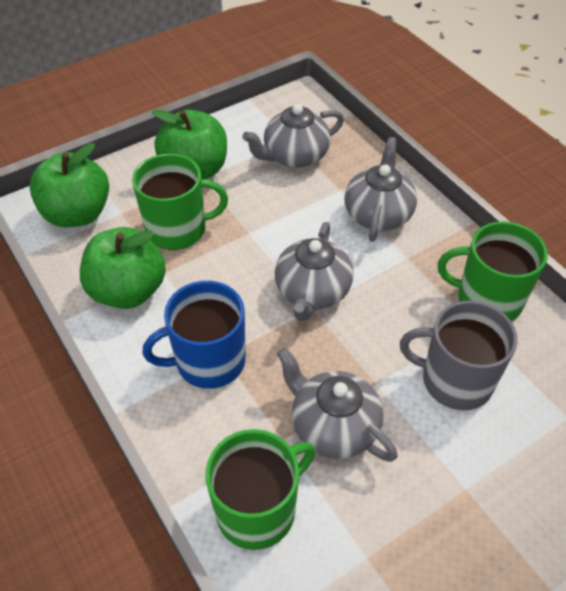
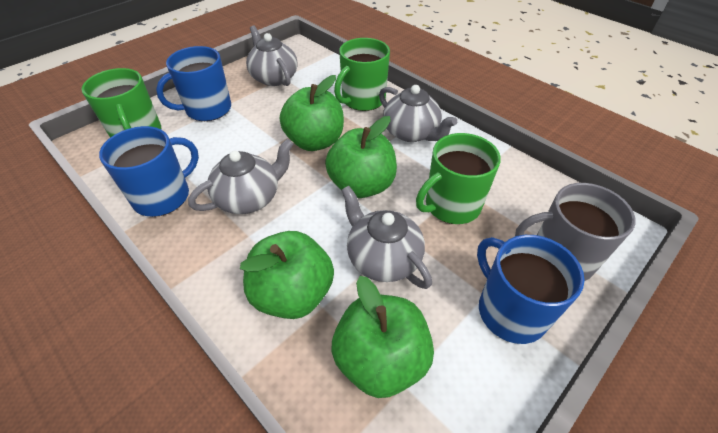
blue mug: [142,281,246,389] = 1 -> [99,126,199,217] [156,46,231,121] [477,235,585,344] = 3
green apple: [30,143,109,227] [80,227,166,309] [152,110,227,179] = 3 -> [240,231,334,319] [280,75,344,151] [325,116,397,198] [331,276,434,398] = 4

